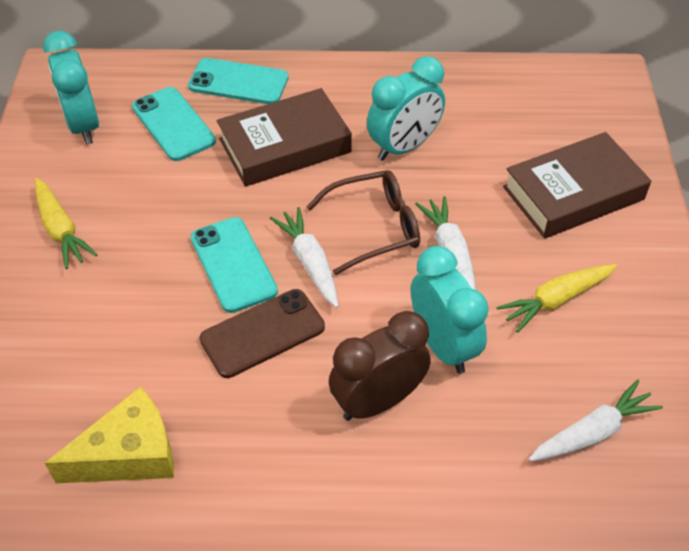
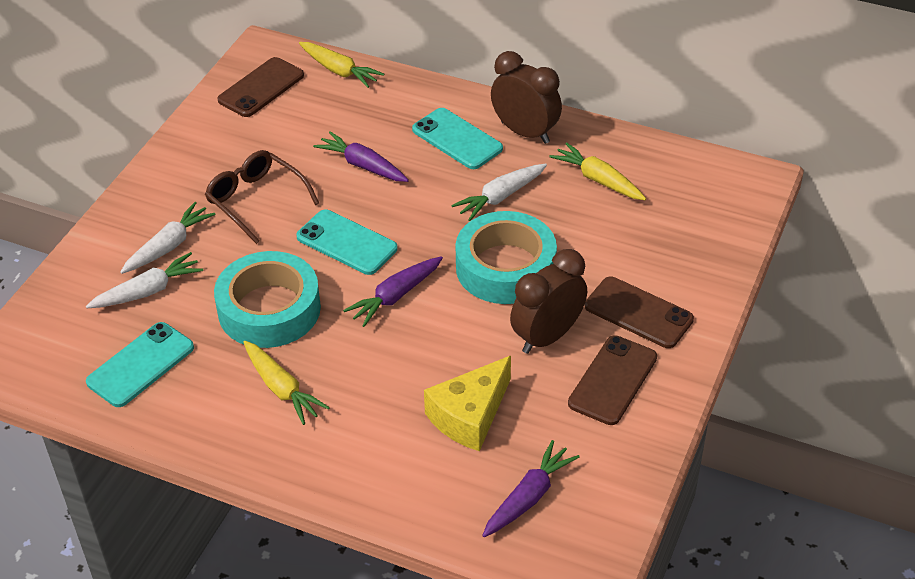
brown book: [217,88,352,187] [503,132,651,238] = 2 -> none = 0
brown clock: [329,311,431,421] = 1 -> [491,51,562,144] [510,249,587,354] = 2
brown phone: [199,289,325,378] = 1 -> [218,57,304,117] [568,335,657,425] [585,277,694,348] = 3
purple carrot: none = 0 -> [313,131,409,182] [343,256,443,327] [482,440,580,537] = 3
turquoise clock: [43,31,99,145] [367,56,445,161] [411,246,489,374] = 3 -> none = 0
turquoise tape: none = 0 -> [214,251,321,348] [455,211,557,304] = 2
yellow carrot: [35,178,98,269] [497,264,617,333] = 2 -> [243,341,330,425] [299,42,384,88] [550,142,646,200] = 3

